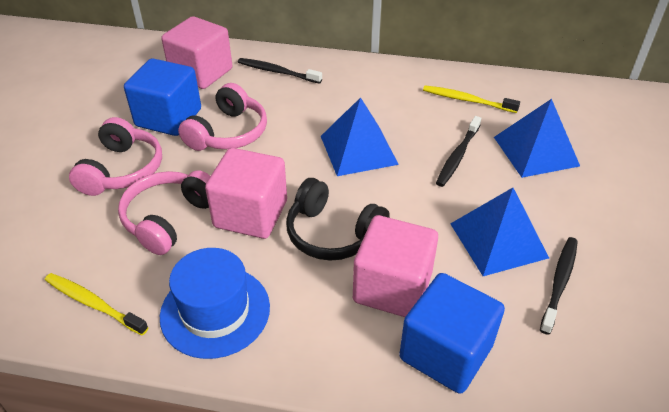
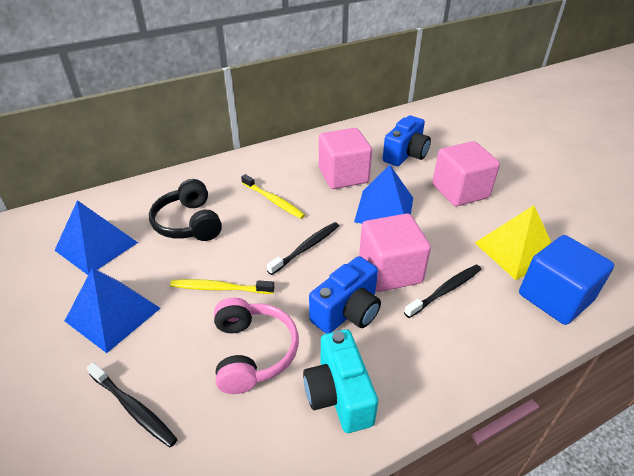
blue camera: none = 0 -> [309,256,381,334] [383,115,431,166] = 2
blue cube: [124,59,201,136] [399,273,505,394] = 2 -> [519,235,614,325] = 1
blue hat: [160,248,270,359] = 1 -> none = 0
pink headphones: [69,117,162,196] [118,170,210,255] [178,83,267,151] = 3 -> [214,297,299,394] = 1
turquoise camera: none = 0 -> [303,329,378,433] = 1
yellow pyramid: none = 0 -> [475,205,552,280] = 1

